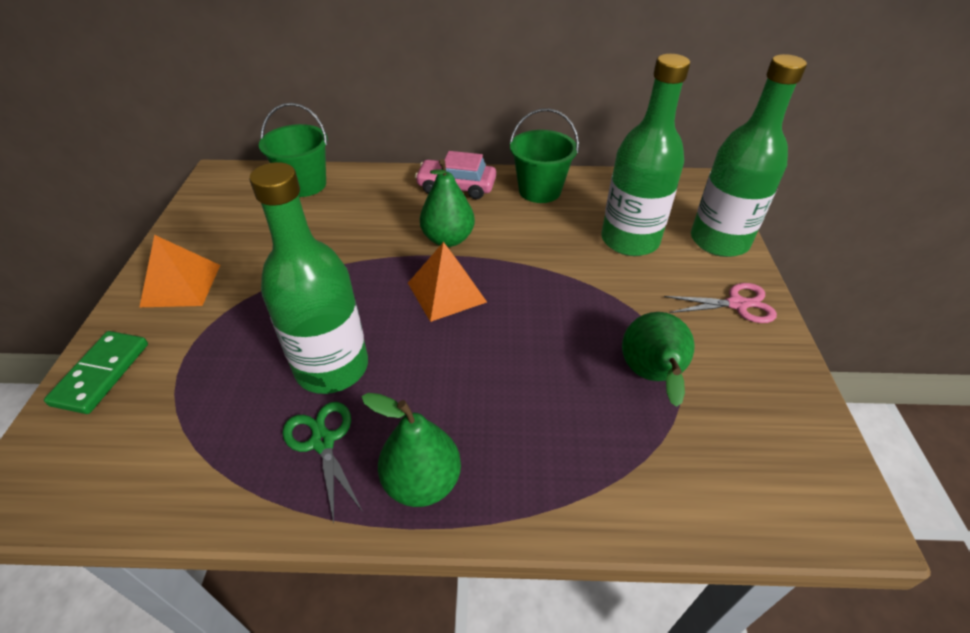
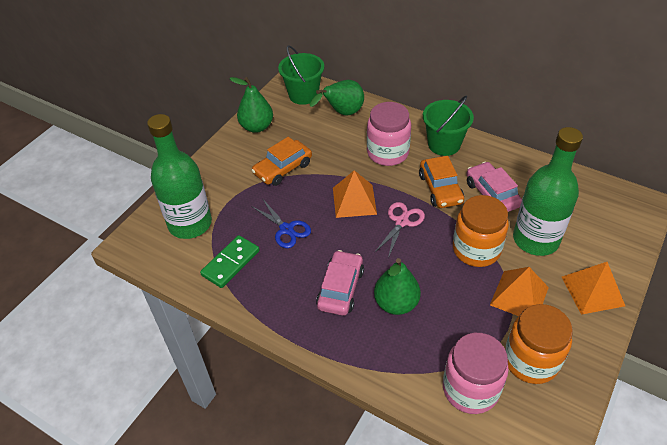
blue scissors: none = 0 -> [251,198,311,248] = 1
green bottle: [249,162,368,394] [601,54,690,256] [691,54,807,257] = 3 -> [147,114,212,239] [513,127,583,256] = 2
green scissors: [282,402,363,523] = 1 -> none = 0
orange car: none = 0 -> [251,137,312,186] [419,156,464,208] = 2
orange jar: none = 0 -> [453,195,509,267] [505,304,573,384] = 2
orange pyramid: [140,235,220,307] [408,242,487,322] = 2 -> [333,170,377,218] [490,267,549,316] [562,262,625,315] = 3
pink car: [415,151,496,199] = 1 -> [316,250,364,316] [466,162,522,212] = 2
pink jar: none = 0 -> [367,102,411,166] [443,333,509,414] = 2

